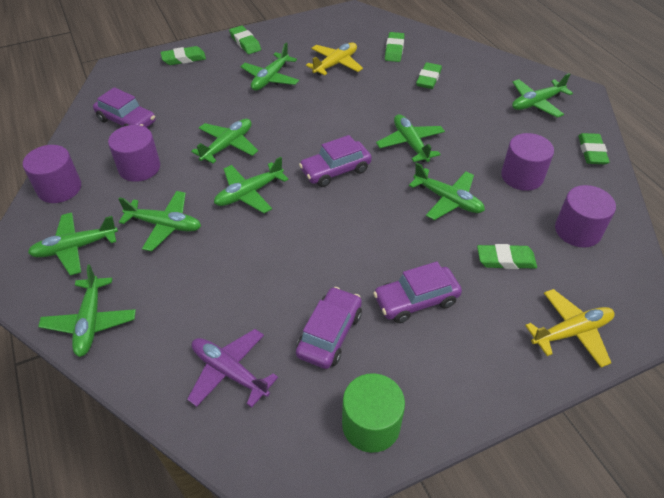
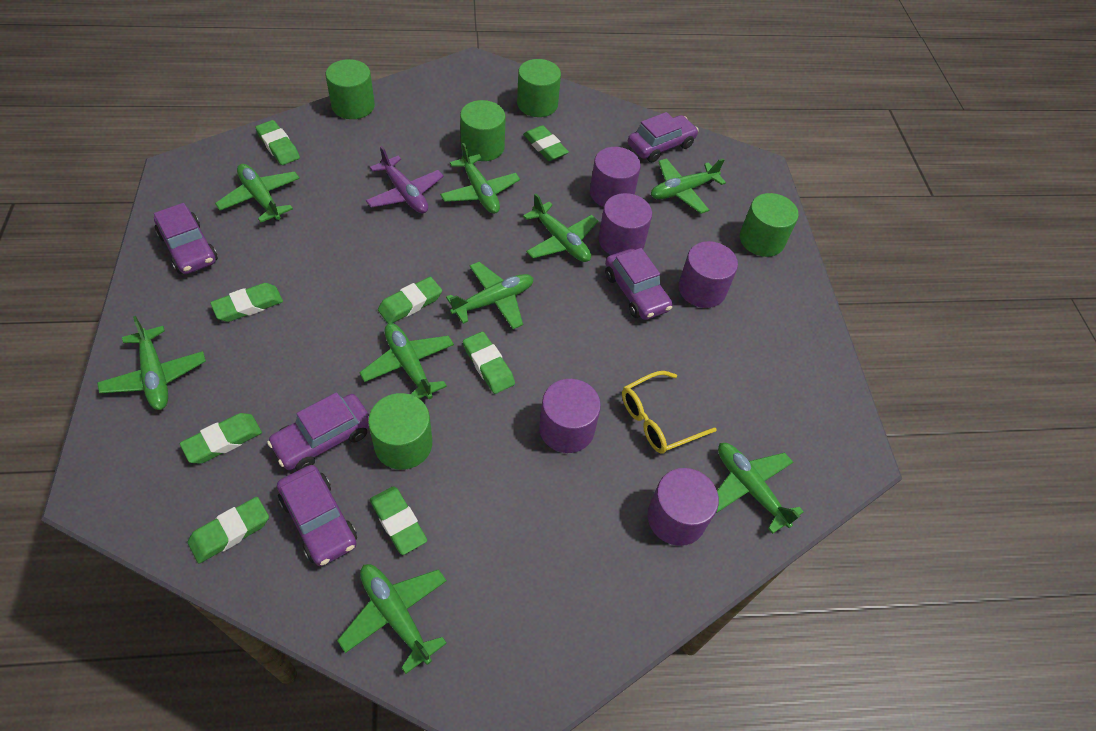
green cylinder: [342,373,405,453] = 1 -> [326,59,375,119] [368,393,432,470] [460,100,506,161] [517,59,561,117] [740,193,799,257] = 5
green eraser: [160,46,206,65] [229,26,261,54] [385,32,405,62] [416,62,442,89] [477,244,537,269] [578,133,610,164] = 6 -> [180,413,262,464] [188,497,269,563] [210,283,283,322] [255,120,300,165] [370,486,427,555] [378,277,442,324] [463,331,515,394] [523,125,569,161] = 8
purple car: [93,87,156,128] [296,287,362,369] [299,135,372,187] [373,262,462,323] = 4 -> [154,203,218,274] [267,392,369,471] [277,465,357,566] [605,248,672,320] [628,112,699,162] = 5
purple cylinder: [23,145,81,203] [108,125,160,182] [501,133,554,191] [555,185,616,248] = 4 -> [539,379,601,453] [590,147,641,207] [598,193,652,255] [647,468,719,546] [678,241,738,308] = 5
yellow glasses: none = 0 -> [622,371,717,454] = 1
yellow plane: [306,43,363,76] [525,289,615,367] = 2 -> none = 0

